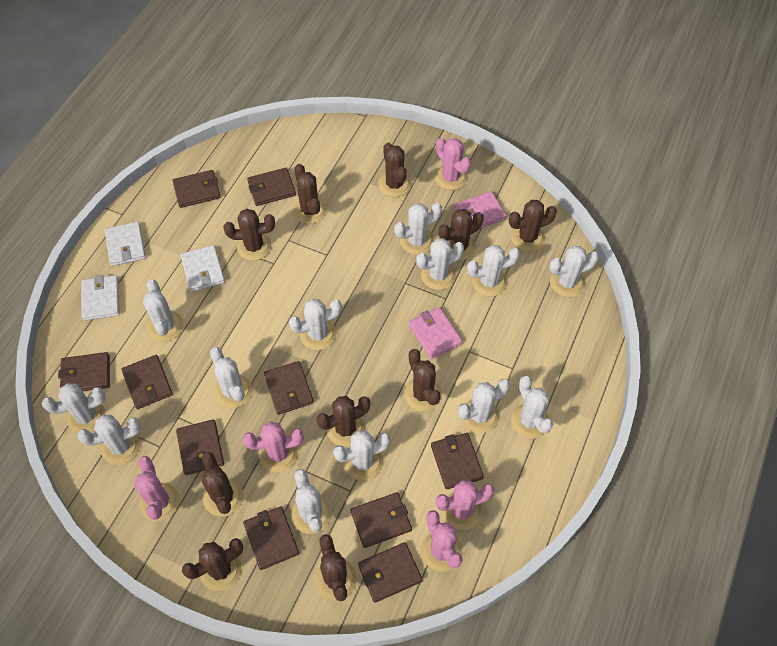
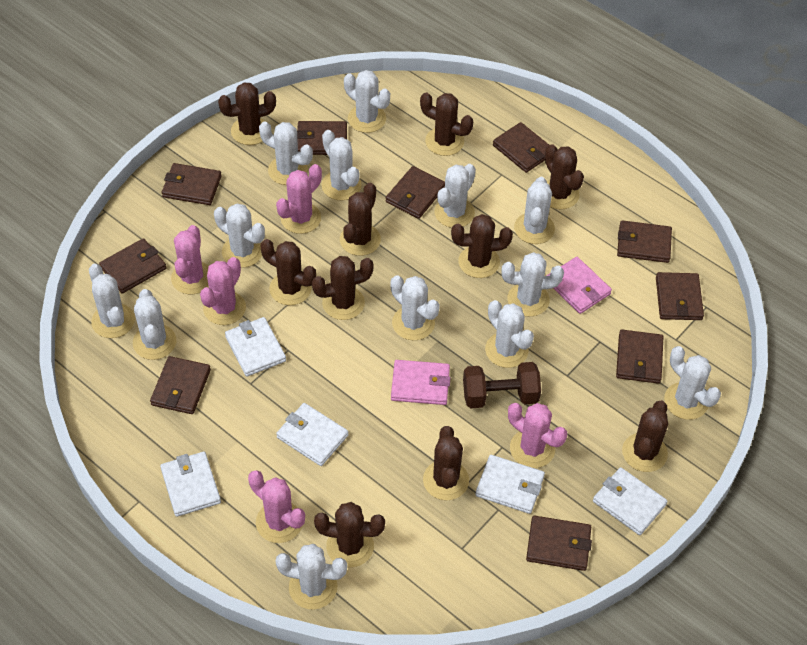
brown dumbbell: none = 0 -> [463,362,541,408] = 1
white wallet: [81,275,120,321] [105,221,146,266] [180,245,225,292] = 3 -> [160,452,221,517] [225,317,286,377] [276,403,348,466] [475,455,545,514] [593,467,668,535] = 5

